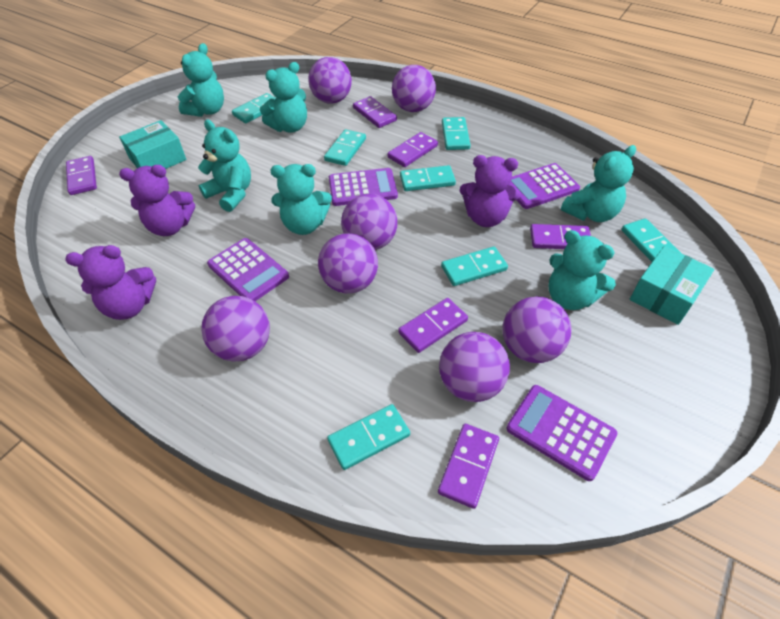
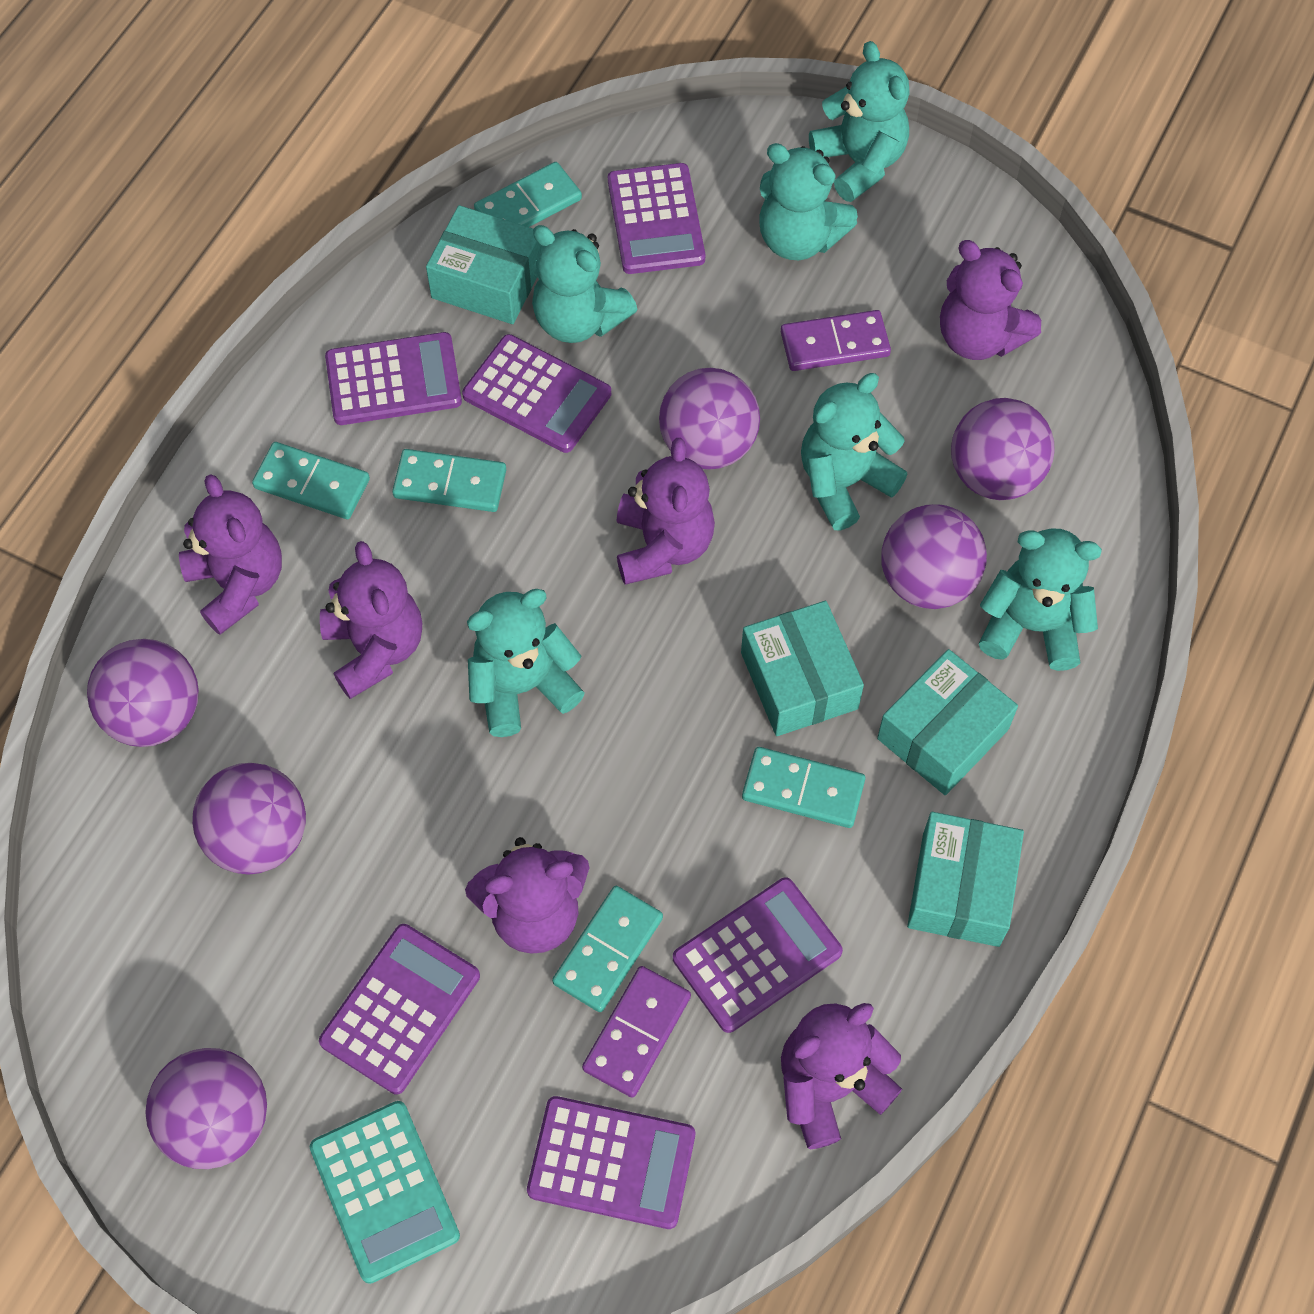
purple ball: [201,296,270,362] [309,57,352,104] [318,233,378,293] [341,194,398,250] [392,65,436,112] [439,332,510,402] [502,296,571,363] = 7 -> [87,639,199,747] [145,1048,267,1169] [192,763,306,875] [659,368,760,470] [881,504,987,609] [951,398,1055,500] = 6
purple calculator: [207,238,289,301] [329,168,398,206] [506,385,618,481] [509,163,580,209] = 4 -> [319,924,480,1094] [325,332,462,425] [462,334,611,453] [527,1096,695,1229] [608,163,705,274] [673,878,843,1033] = 6
purple domino: [66,156,97,195] [353,96,397,128] [387,132,438,167] [398,298,468,353] [438,424,499,509] [530,224,591,249] = 6 -> [582,966,691,1098] [781,310,891,371] = 2
purple teddy bear: [65,245,156,320] [119,165,195,236] [460,155,520,227] = 3 -> [179,474,282,635] [320,541,422,699] [465,837,589,954] [617,438,715,585] [781,1003,902,1149] [940,240,1041,360] = 6
turquoise box: [119,120,186,169] [630,246,714,325] = 2 -> [426,205,541,324] [741,601,864,736] [877,649,1018,795] [907,812,1024,947] = 4
turquoise calculator: none = 0 -> [310,1101,460,1284] = 1
turquoise domino: [232,93,276,123] [324,129,366,166] [327,404,410,470] [400,165,456,191] [441,246,508,286] [442,117,471,150] [622,218,682,262] = 7 -> [252,442,370,519] [392,449,506,512] [474,162,582,227] [552,886,663,1012] [742,747,866,828] = 5

